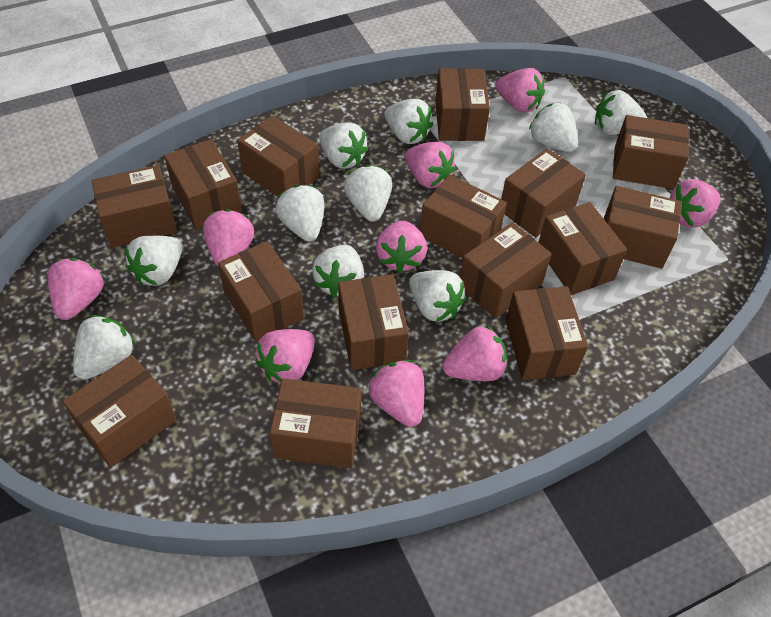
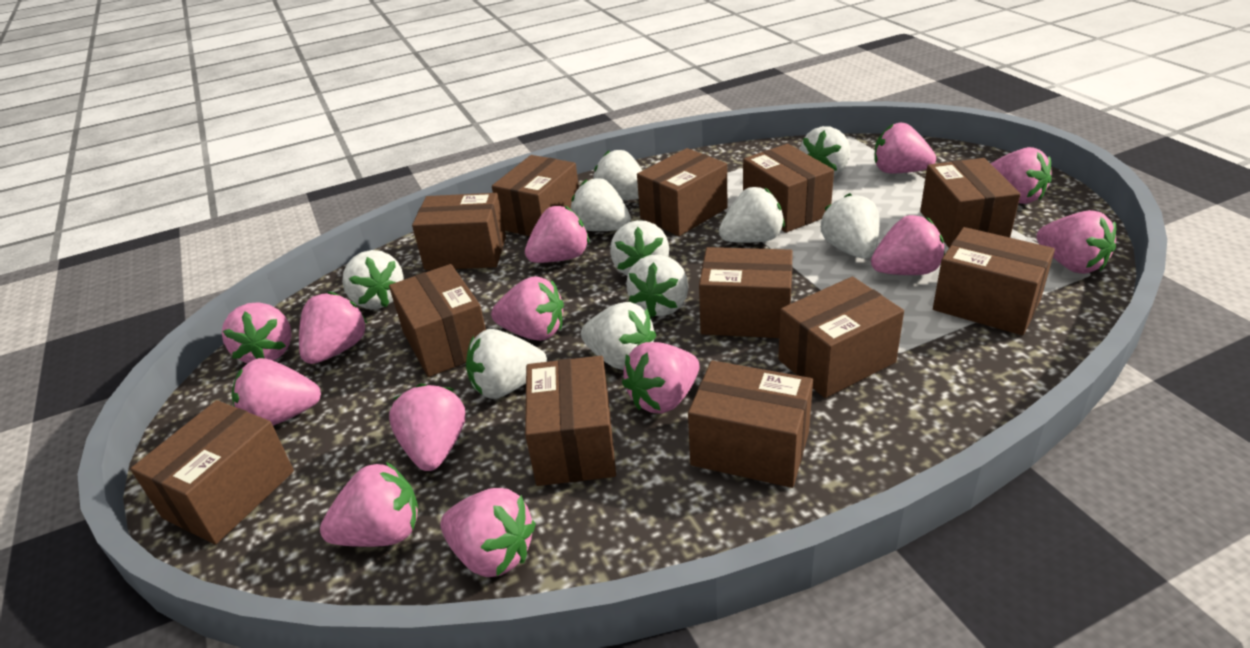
brown box: [62,355,177,468] [92,165,177,248] [164,139,242,229] [218,241,304,342] [237,115,319,197] [270,378,361,468] [338,274,409,370] [420,174,507,258] [435,68,490,141] [460,222,552,319] [501,148,586,237] [506,286,588,380] [538,202,627,295] [604,186,682,269] [613,115,689,189] = 15 -> [130,400,294,545] [389,264,486,377] [412,193,506,270] [492,155,579,236] [525,356,616,486] [637,148,727,236] [688,360,813,488] [699,247,793,338] [743,144,834,233] [778,277,904,398] [920,158,1021,248] [933,227,1055,335] = 12
pink strawberry: [48,258,104,320] [203,209,254,266] [255,329,315,383] [369,360,424,427] [376,221,427,273] [405,142,456,188] [442,326,507,381] [495,68,545,113] [670,179,721,228] = 9 -> [222,302,292,363] [232,358,321,426] [299,292,367,364] [320,462,419,547] [389,384,465,471] [440,488,536,577] [491,276,564,341] [525,206,589,263] [622,342,700,414] [871,215,945,275] [874,123,936,173] [991,147,1052,204] [1036,210,1116,274] = 13

